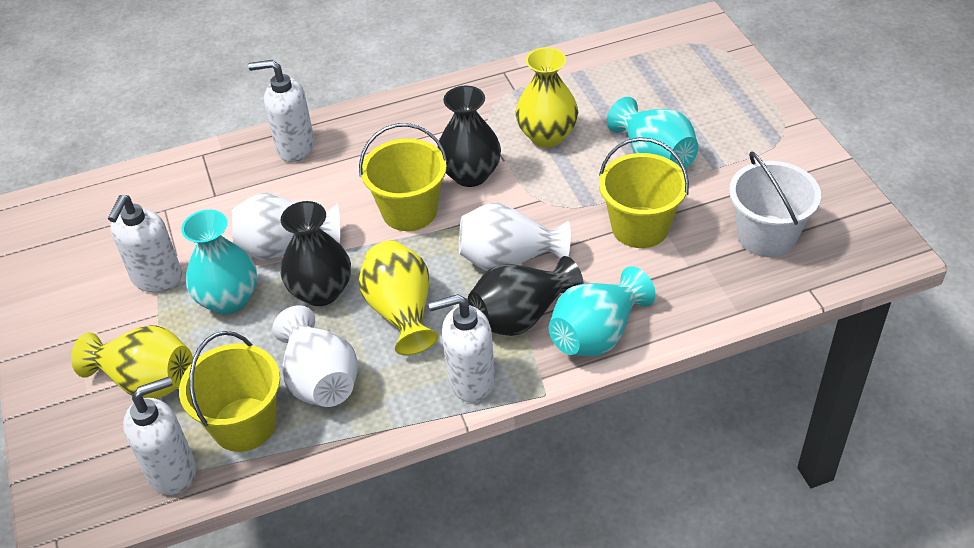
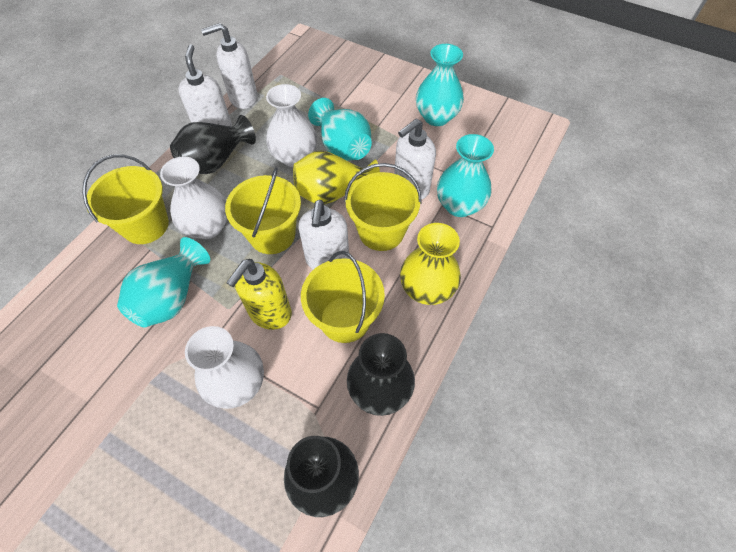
turquoise vase: [181,210,257,314] [549,266,656,356] [607,97,698,168] = 3 -> [117,237,210,327] [308,98,372,161] [416,44,464,126] [437,134,494,217] = 4
white bucket: [729,151,821,257] = 1 -> none = 0
yellow bucket: [179,331,280,452] [359,123,448,231] [599,137,689,248] = 3 -> [82,154,169,244] [225,167,301,254] [301,251,385,343] [344,163,422,251] = 4
yellow soap dispenser: none = 0 -> [226,259,292,330] = 1
yellow vase: [71,325,193,399] [359,241,439,355] [515,47,578,147] = 3 -> [293,150,380,205] [400,223,461,305] = 2

